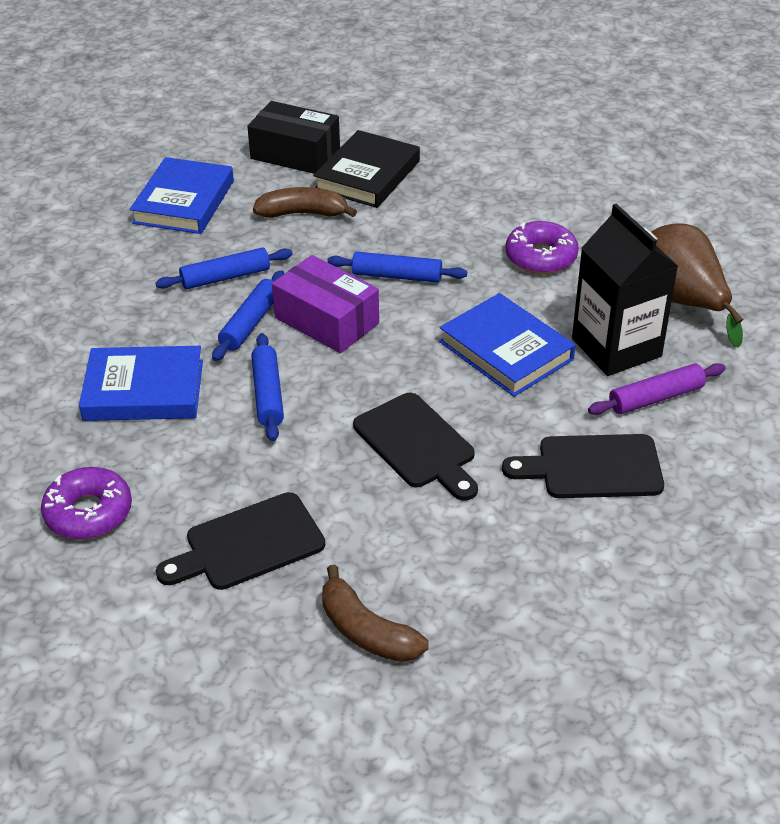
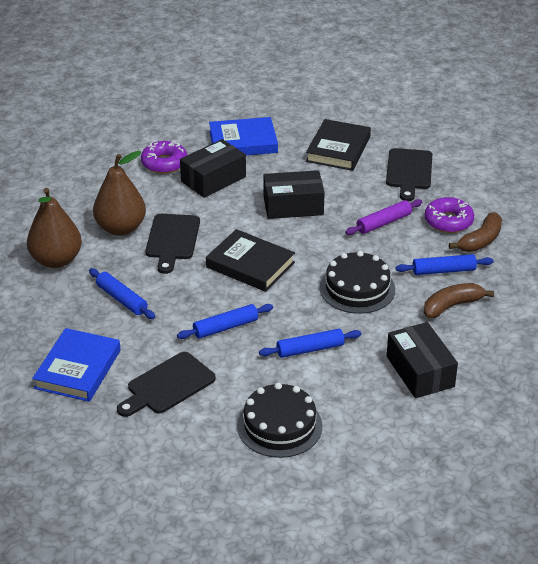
black book: [313,130,420,208] = 1 -> [206,229,295,292] [306,119,371,171] = 2
black box: [247,101,340,174] = 1 -> [180,139,246,198] [263,170,325,219] [387,322,458,398] = 3
black cake: none = 0 -> [237,383,323,458] [320,251,395,314] = 2
black carton: [572,204,678,376] = 1 -> none = 0
blue book: [79,346,203,421] [130,157,234,234] [439,293,575,397] = 3 -> [32,328,121,402] [209,117,278,155] = 2
brown pear: [651,224,743,347] = 1 -> [27,188,82,268] [93,151,146,236] = 2
purple box: [272,255,379,353] = 1 -> none = 0

